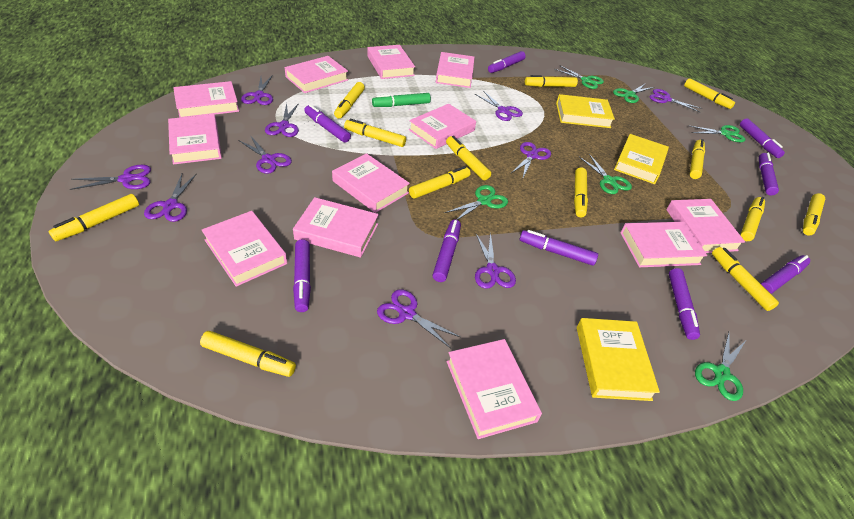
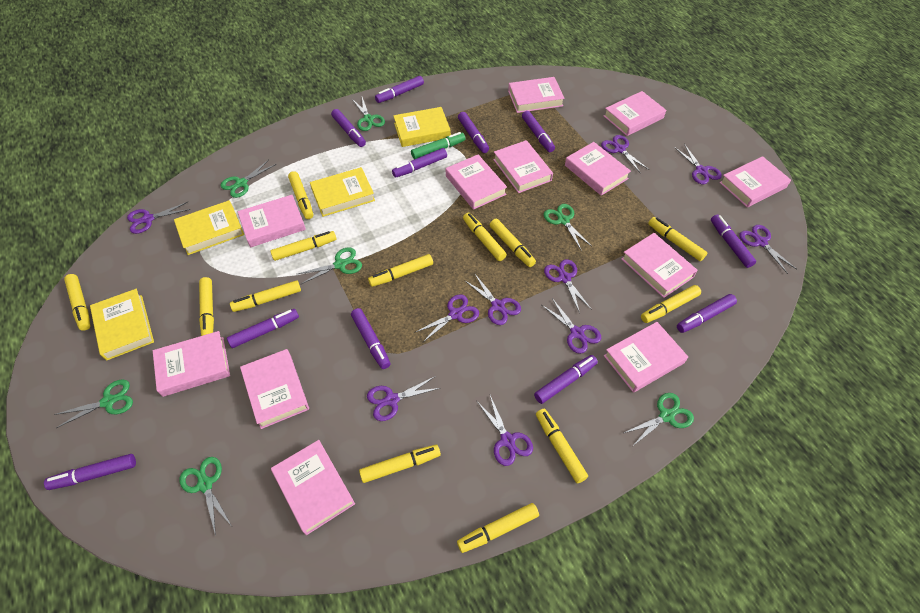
green scissors: [445,185,508,220] [555,65,604,89] [579,154,632,194] [613,83,654,103] [688,125,745,142] [695,332,746,401] = 6 -> [53,379,133,428] [179,457,232,536] [220,160,276,198] [298,247,362,284] [352,97,385,131] [544,204,591,250] [624,393,694,446] = 7
purple marker: [293,239,311,312] [304,104,351,143] [433,220,461,282] [488,51,526,73] [520,230,598,266] [669,268,700,340] [740,118,785,158] [759,152,779,196] [760,255,810,294] = 9 -> [44,454,136,490] [227,309,299,348] [331,109,366,147] [351,308,390,369] [375,76,424,103] [392,148,447,178] [458,112,489,153] [522,111,555,152] [534,355,598,404] [677,294,737,333] [711,214,756,268] = 11
yellow book: [556,94,615,128] [577,318,660,401] [614,134,669,184] = 3 -> [90,289,154,361] [174,200,244,255] [310,167,375,217] [393,107,451,147] = 4

